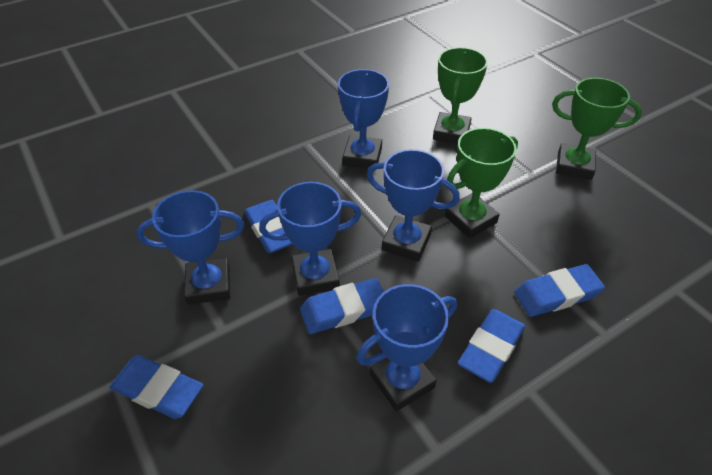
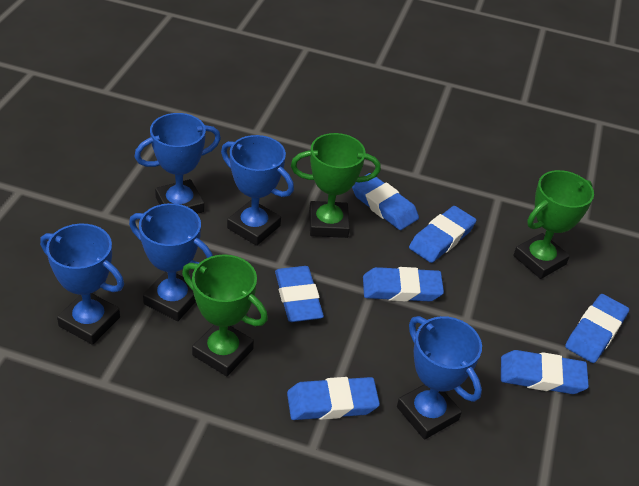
blue eraser: [109,355,203,419] [244,200,293,253] [300,278,384,334] [458,309,525,383] [514,264,605,317] = 5 -> [275,266,324,322] [287,377,380,420] [352,173,419,230] [363,267,444,302] [409,206,476,263] [501,350,589,394] [565,294,629,363] = 7

